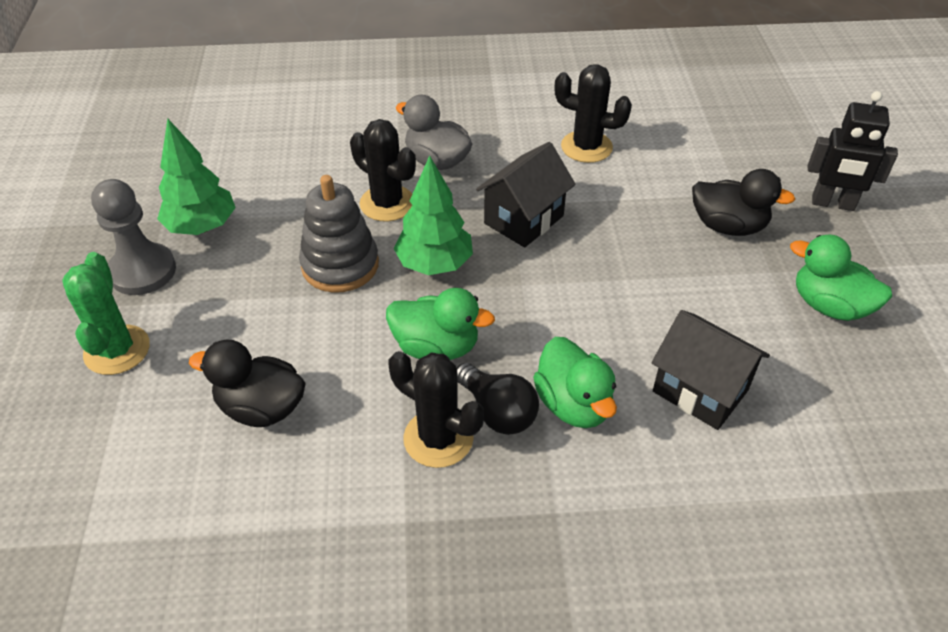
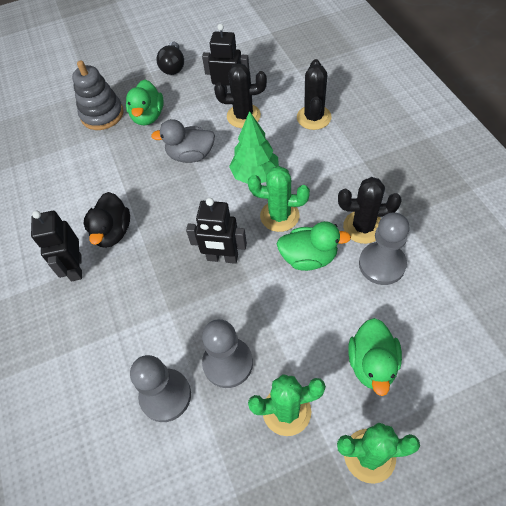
black duck: [189,339,306,427] [692,169,795,236] = 2 -> [84,192,130,248] = 1
black house: [476,142,576,248] [652,310,770,430] = 2 -> none = 0
black robot: [808,91,898,211] = 1 -> [31,211,82,281] [186,198,247,264] [202,24,250,93] = 3
green cactus: [62,252,150,375] = 1 -> [248,166,310,232] [248,374,326,436] [337,423,420,484] = 3
green tree: [157,119,236,235] [393,155,473,275] = 2 -> [229,111,279,184] = 1
grey pawn: [91,179,176,295] = 1 -> [130,355,191,422] [202,319,253,388] [359,213,410,285] = 3

